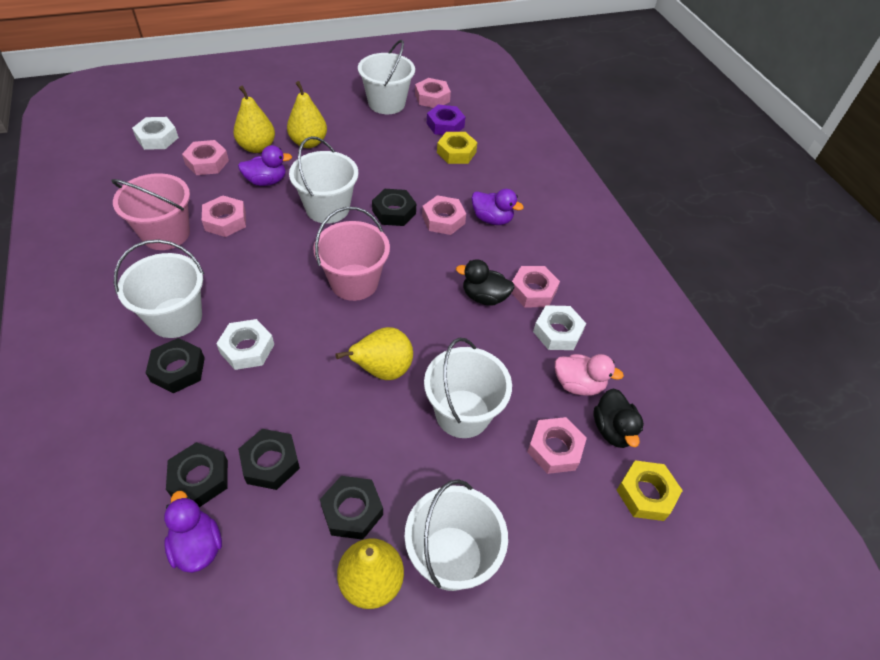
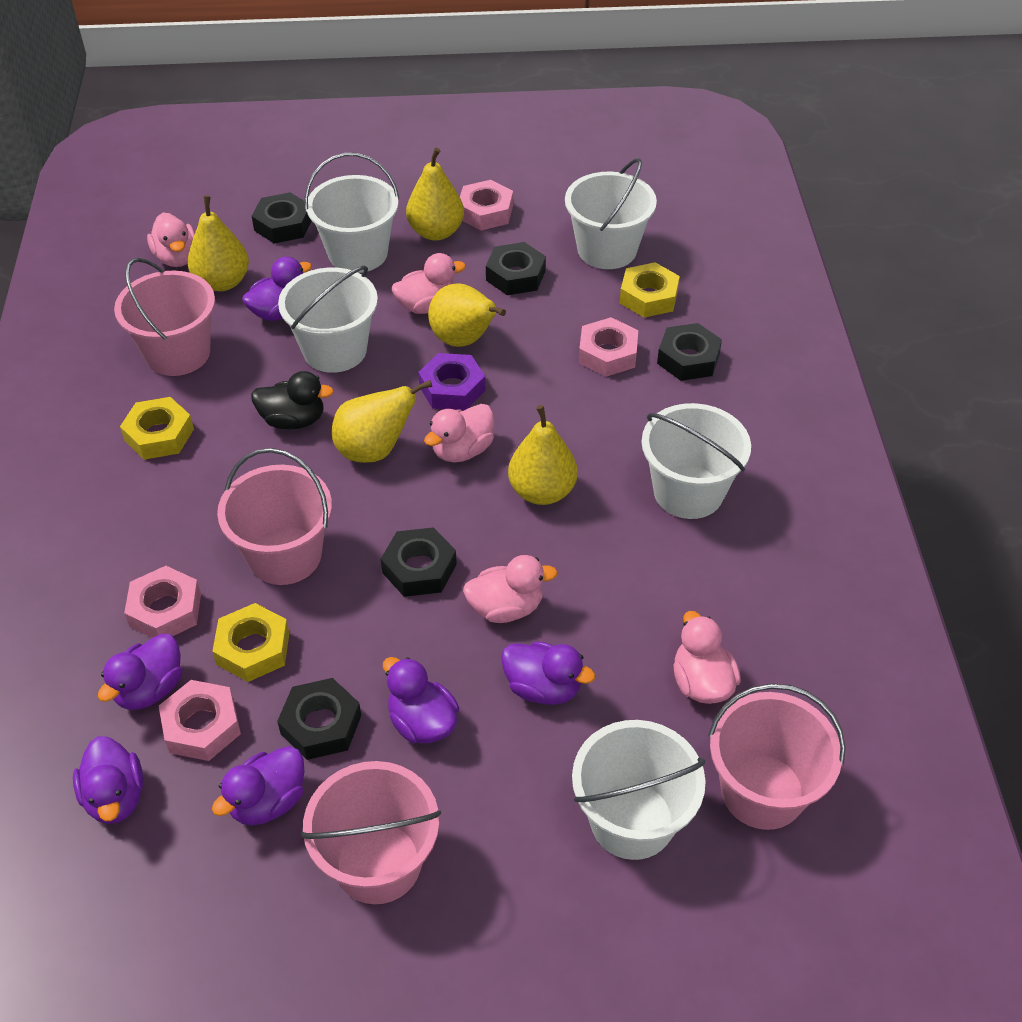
black duck: [456,259,515,306] [594,388,644,448] = 2 -> [251,371,334,429] = 1
pink bucket: [111,173,190,250] [313,207,390,301] = 2 -> [114,258,215,376] [217,448,332,585] [301,761,441,904] [708,683,845,830] = 4
pink duck: [555,354,624,396] = 1 -> [147,213,195,267] [392,253,466,314] [424,404,494,462] [463,555,558,623] [673,611,741,704] = 5
pink nut: [182,140,229,175] [202,196,246,237] [415,78,451,108] [422,195,466,235] [512,266,560,307] [527,417,587,474] = 6 -> [124,566,201,638] [159,680,241,761] [460,180,513,230] [579,317,638,377] = 4
purple duck: [164,491,222,573] [238,145,292,186] [472,189,524,225] = 3 -> [73,736,144,824] [98,633,182,710] [212,746,305,825] [242,257,312,321] [383,657,459,743] [501,641,595,705] = 6
white nut: [132,117,179,150] [216,319,274,370] [533,305,586,350] = 3 -> none = 0
yellow nut: [437,132,478,164] [617,460,683,521] = 2 -> [120,397,194,460] [212,603,289,682] [620,262,680,318] = 3
yellow pear: [233,86,275,153] [287,81,327,148] [335,327,413,380] [337,538,404,609] = 4 -> [187,195,249,291] [332,380,432,463] [406,148,464,241] [428,283,506,347] [508,405,578,505] = 5

